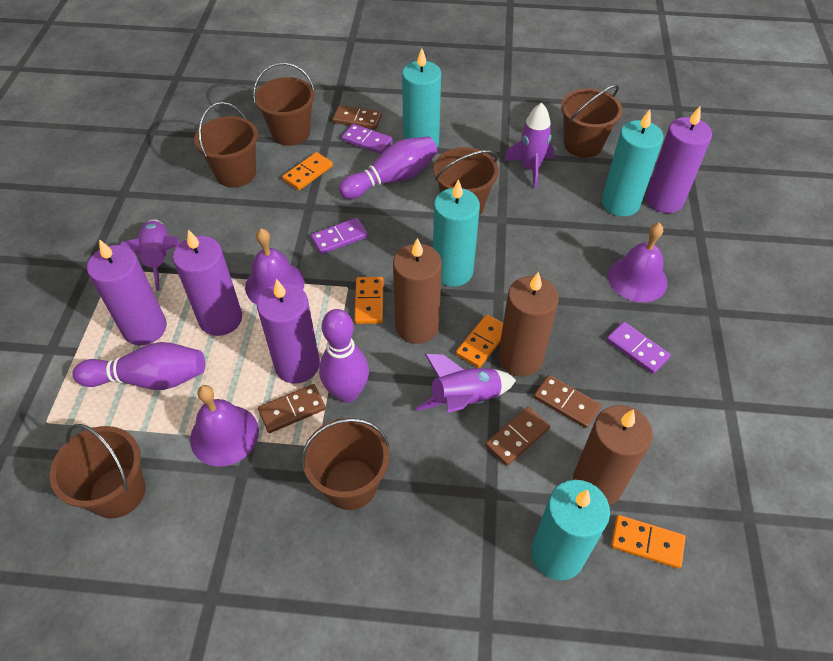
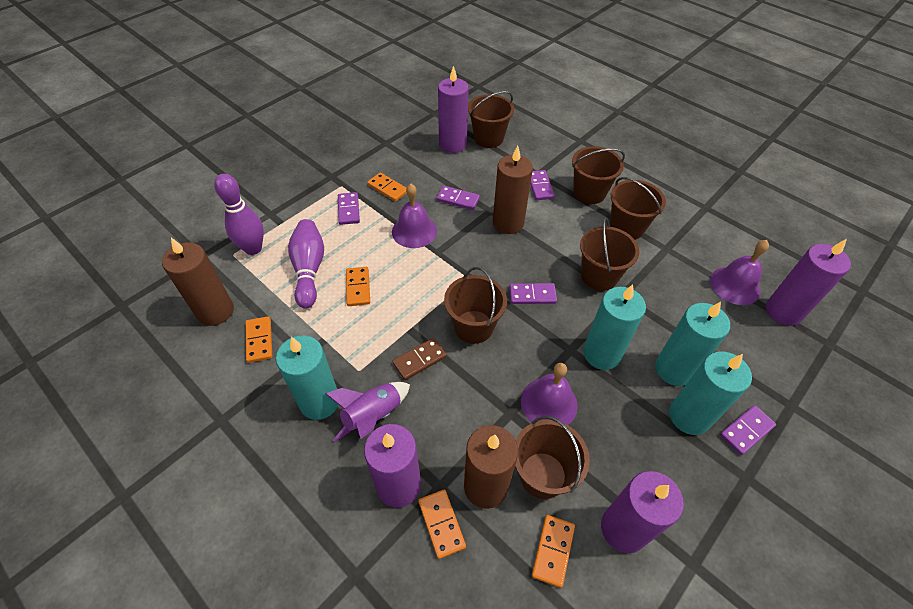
brown domino: [258,384,326,433] [333,105,382,129] [485,407,550,466] [534,375,601,428] = 4 -> [392,338,447,380] = 1
orange domino: [282,152,333,190] [354,277,383,324] [456,314,503,368] [611,515,685,569] = 4 -> [246,316,272,363] [346,267,370,306] [367,172,407,202] [418,490,466,559] [532,515,575,588] = 5
purple bowling pin: [72,342,205,390] [319,309,369,403] [339,136,437,199] = 3 -> [214,174,264,255] [288,219,324,309] = 2
purple domino: [311,218,368,255] [342,124,393,154] [606,322,671,374] = 3 -> [338,192,360,225] [436,186,480,210] [509,283,557,304] [530,170,555,200] [720,405,776,455] = 5
purple rocket: [120,219,180,291] [416,354,516,413] [504,103,554,189] = 3 -> [325,382,410,442] = 1

